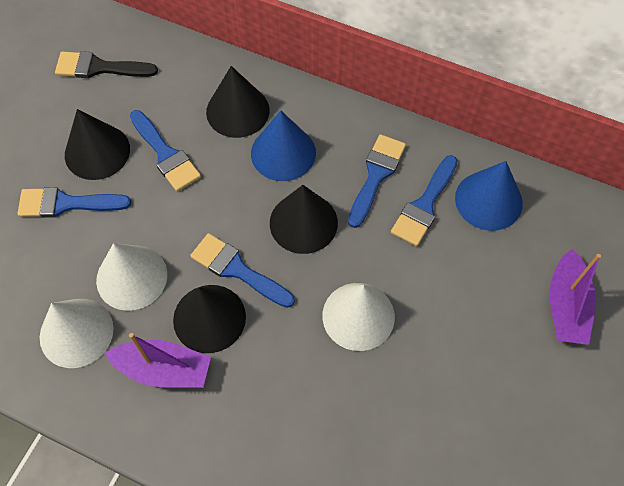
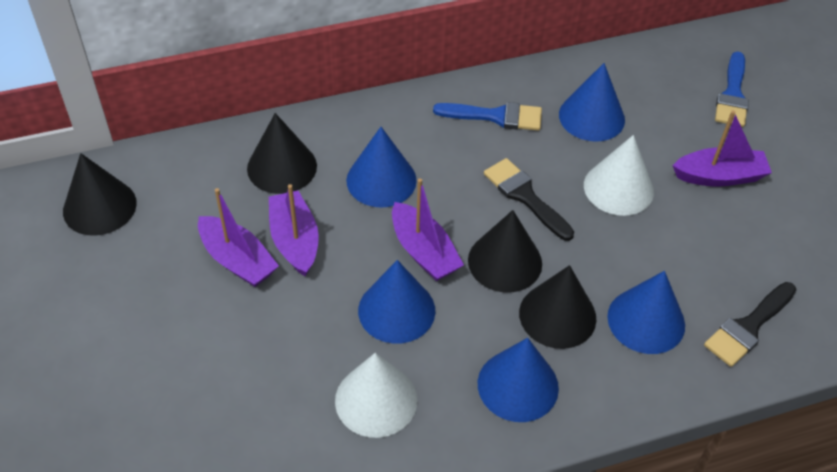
black brush: [55,51,158,78] = 1 -> [484,158,574,241] [704,282,796,367] = 2
blue brush: [17,187,131,218] [130,110,201,192] [190,233,295,308] [348,134,406,228] [391,155,458,246] = 5 -> [433,102,542,131] [715,52,749,127] = 2
blue cone: [251,110,316,181] [455,161,523,231] = 2 -> [346,127,417,208] [358,260,435,344] [478,338,559,422] [559,63,625,142] [607,271,685,354] = 5
purple boat: [105,333,211,388] [550,249,601,345] = 2 -> [198,188,279,287] [269,184,319,277] [392,178,464,281] [672,110,772,187] = 4
white cone: [40,299,114,368] [96,243,167,311] [322,283,395,351] = 3 -> [335,353,417,438] [584,135,654,216] = 2

